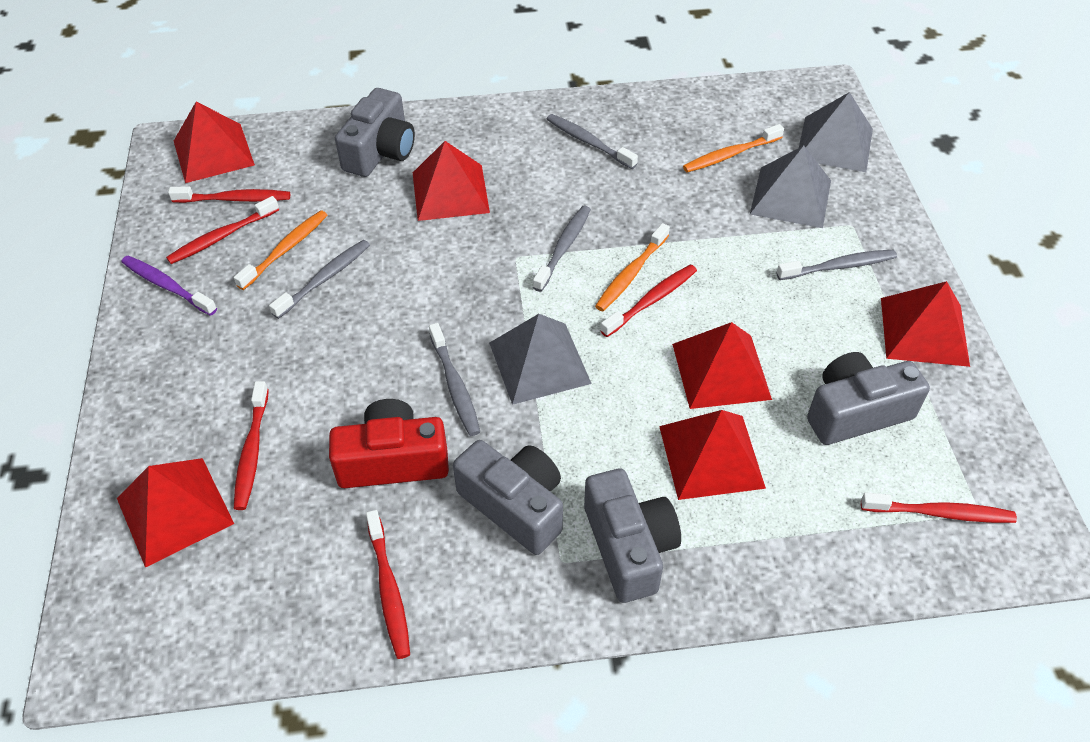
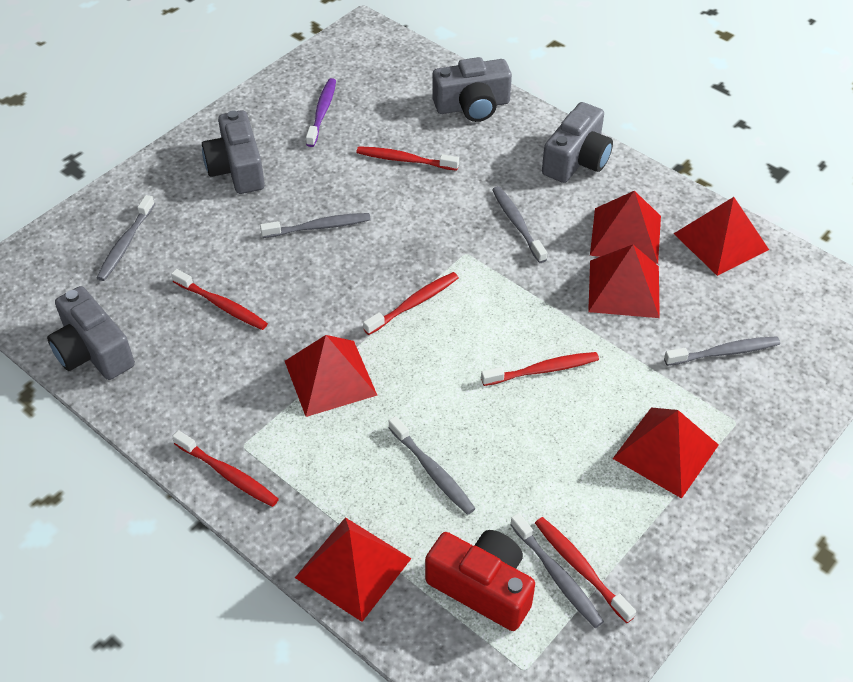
grey pyramid: [489,314,592,405] [750,146,831,228] [799,92,873,172] = 3 -> none = 0
grey toothbrush: [269,240,370,319] [429,323,480,436] [533,206,591,292] [547,114,638,169] [776,250,897,280] = 5 -> [96,195,155,281] [260,213,371,238] [389,416,475,515] [492,186,547,263] [510,513,604,628] [664,336,780,366] = 6
orange toothbrush: [234,210,327,290] [595,223,670,311] [683,124,784,173] = 3 -> none = 0

